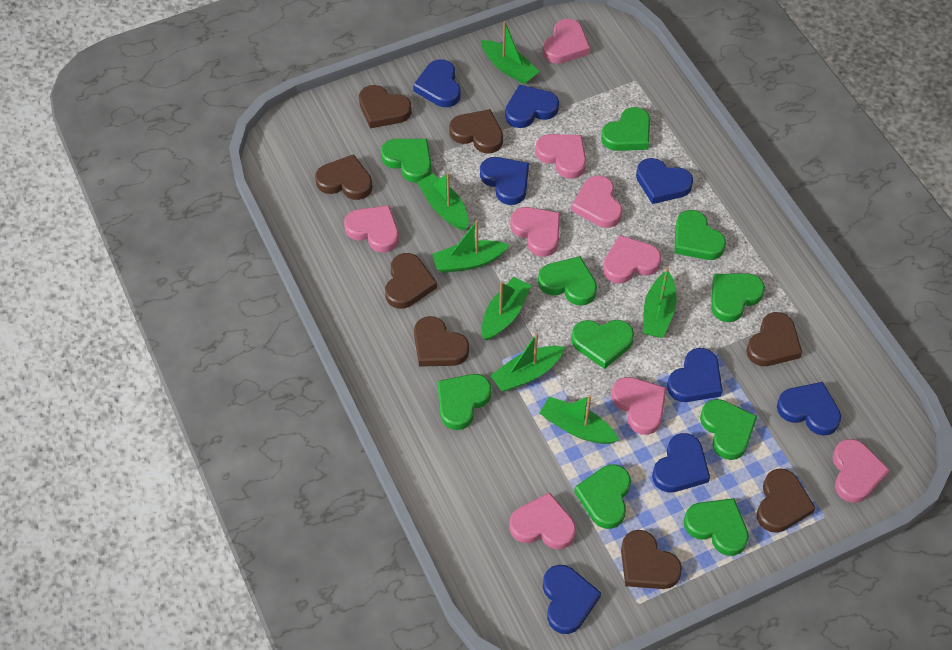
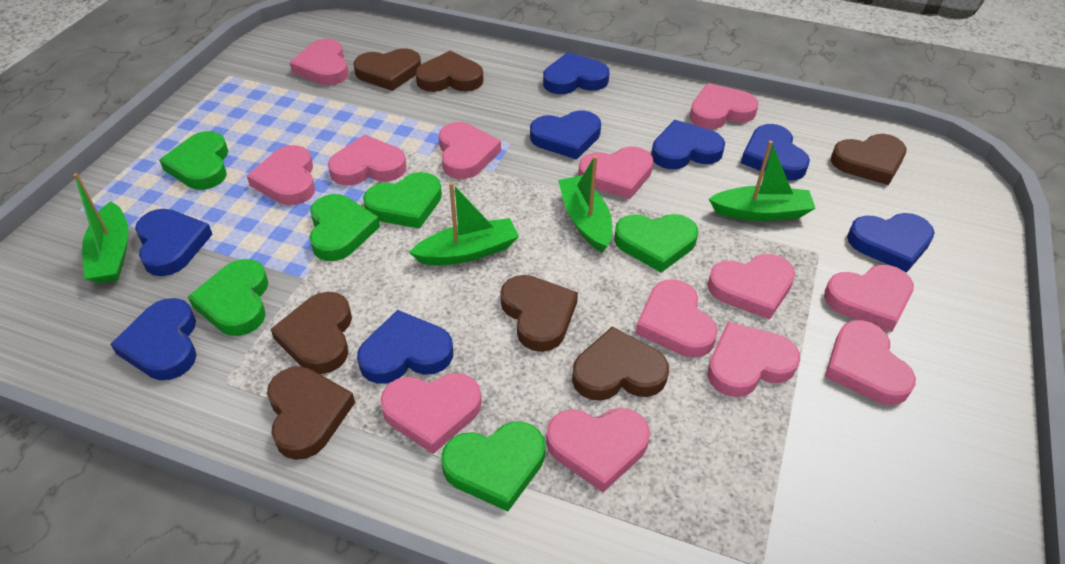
brown heart: [315,154,373,200] [359,85,412,128] [385,253,437,309] [414,316,469,367] [449,109,503,154] [621,530,682,589] [746,312,802,366] [757,468,815,533] = 8 -> [267,366,355,460] [270,292,352,374] [353,48,421,91] [415,51,484,92] [500,275,578,352] [572,326,669,401] [831,134,906,185] = 7
green boat: [417,172,469,231] [432,220,509,273] [481,21,540,84] [481,277,531,341] [490,332,565,392] [540,395,619,444] [643,267,677,338] = 7 -> [73,173,129,283] [409,182,519,265] [558,156,612,252] [709,141,816,221] = 4
green heart: [381,139,432,183] [438,374,491,430] [538,256,597,306] [571,320,634,369] [574,464,631,529] [601,107,650,151] [675,210,726,260] [684,498,749,556] [700,399,757,460] [711,273,765,322] = 10 -> [159,131,228,190] [188,259,268,336] [309,194,380,261] [363,172,442,229] [441,422,545,512] [614,214,698,273] = 6
pink heart: [344,205,399,253] [509,492,576,549] [510,207,560,257] [535,134,586,179] [543,19,590,64] [571,175,622,228] [603,235,662,284] [611,377,667,435] [833,439,890,503] = 9 -> [247,145,315,205] [290,39,349,85] [328,135,407,186] [380,373,482,454] [439,122,501,179] [546,408,650,492] [578,146,653,199] [635,279,718,358] [690,83,759,129] [707,322,800,397] [708,254,795,320] [824,265,914,332] [825,320,916,405] = 13

